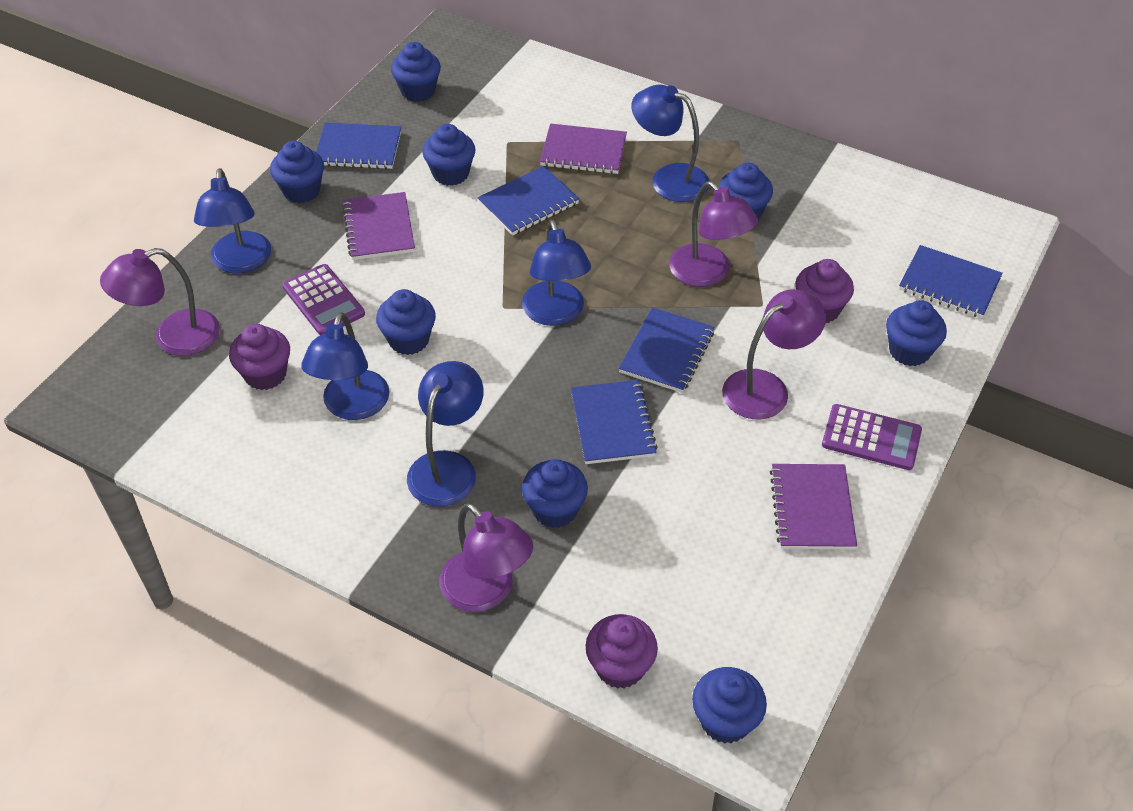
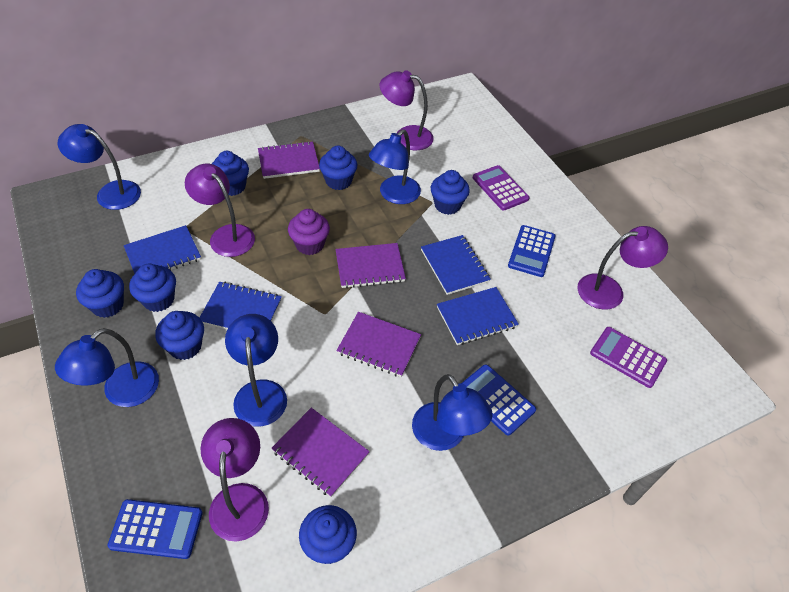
blue calculator: none = 0 -> [107,499,203,559] [462,364,536,436] [508,225,556,277] = 3
blue cupcake: [270,141,324,203] [376,289,436,355] [391,42,441,102] [422,124,475,186] [522,459,588,528] [692,667,767,744] [719,163,773,220] [886,300,947,366] = 8 -> [76,269,124,318] [129,264,176,312] [155,311,204,360] [212,151,249,196] [299,505,357,564] [319,146,357,190] [431,170,470,215] = 7
blue notebook: [316,123,401,169] [478,166,579,236] [571,380,658,464] [619,307,714,393] [899,245,1003,318] = 5 -> [124,225,201,274] [199,282,282,329] [421,235,491,295] [437,287,519,345] = 4
purple cupcake: [229,324,290,390] [586,614,658,689] [795,259,854,323] = 3 -> [288,209,330,255] = 1
purple notebook: [342,192,415,260] [540,123,627,174] [770,464,857,549] = 3 -> [258,141,320,179] [271,408,370,497] [335,243,406,288] [336,312,421,377] = 4

